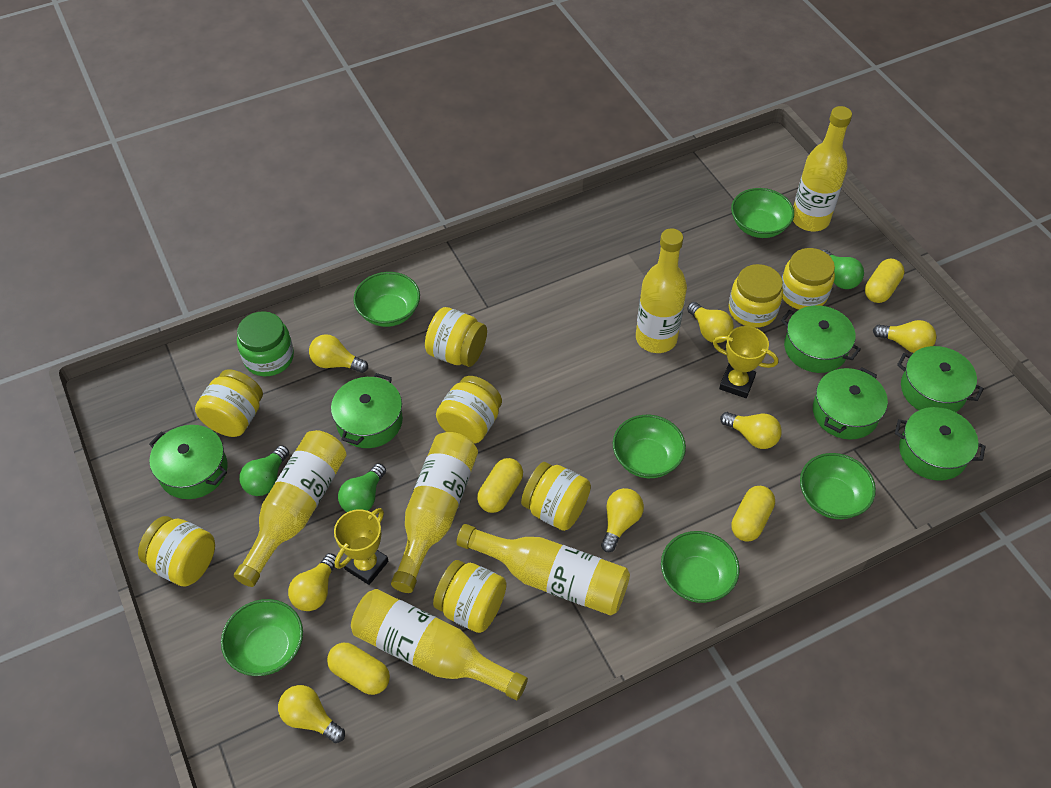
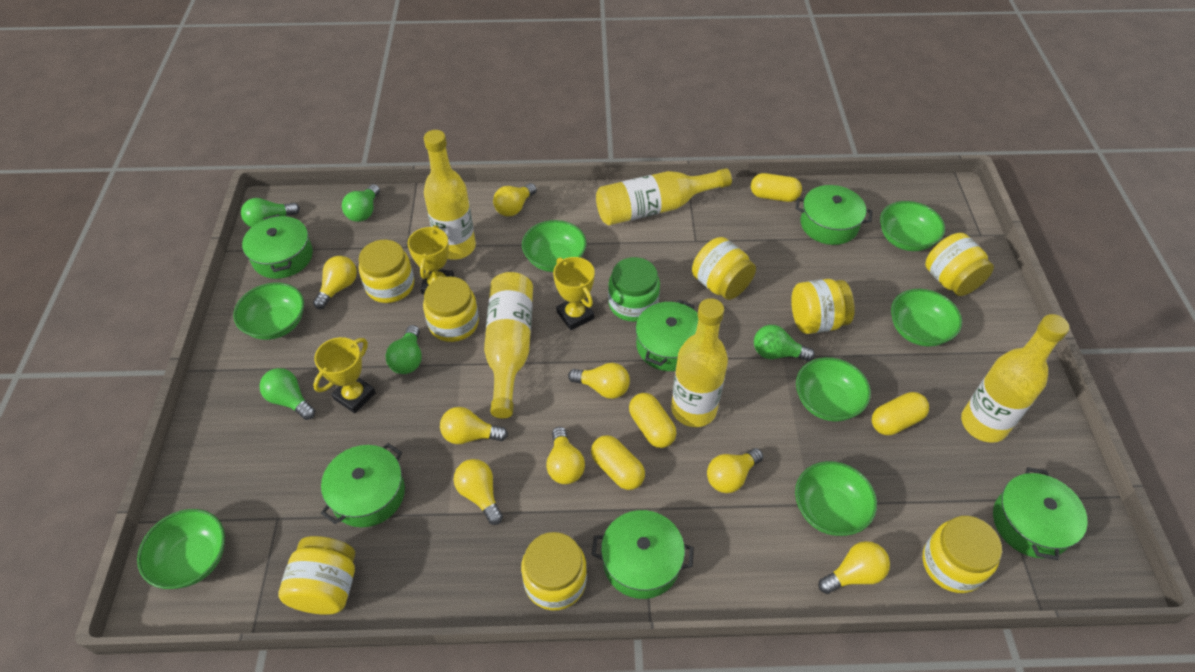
green bowl: [221,599,303,676] [353,272,420,327] [613,415,686,478] [661,531,740,603] [731,188,794,238] [800,453,876,519] = 6 -> [137,509,225,589] [233,282,304,340] [522,220,587,272] [795,461,877,536] [796,357,871,422] [880,201,945,251] [891,289,962,347] = 7
green light bulb: [239,445,289,496] [338,463,386,512] [822,249,864,289] = 3 -> [241,198,300,227] [259,368,315,420] [342,184,380,222] [386,325,422,374] [754,325,815,361] = 5
yellow bottle: [234,430,347,587] [351,589,528,700] [391,432,478,593] [457,524,630,616] [636,228,687,353] [793,106,852,231] = 6 -> [424,130,476,260] [484,272,533,419] [596,168,732,225] [671,298,728,427] [961,314,1070,443] = 5
yellow light bulb: [278,685,345,743] [288,553,336,611] [309,334,368,373] [601,488,644,552] [687,302,734,343] [720,412,782,449] [873,320,936,353] = 7 -> [313,256,357,309] [440,407,508,444] [454,459,503,525] [493,183,537,217] [546,427,585,484] [568,363,630,399] [707,448,763,493] [819,541,890,594] = 8
yellow trophy: [334,508,388,585] [713,326,778,398] = 2 -> [313,337,376,413] [407,225,454,295] [553,257,595,330] = 3

